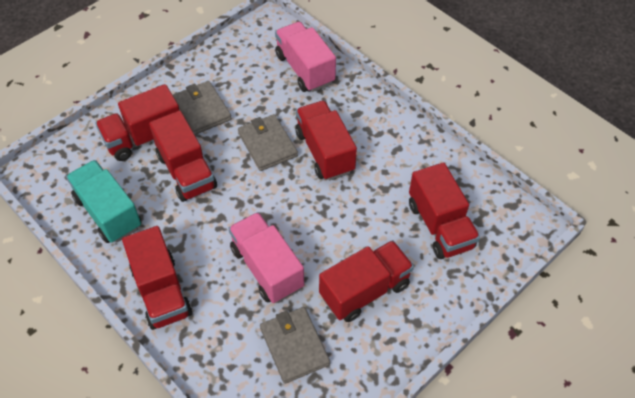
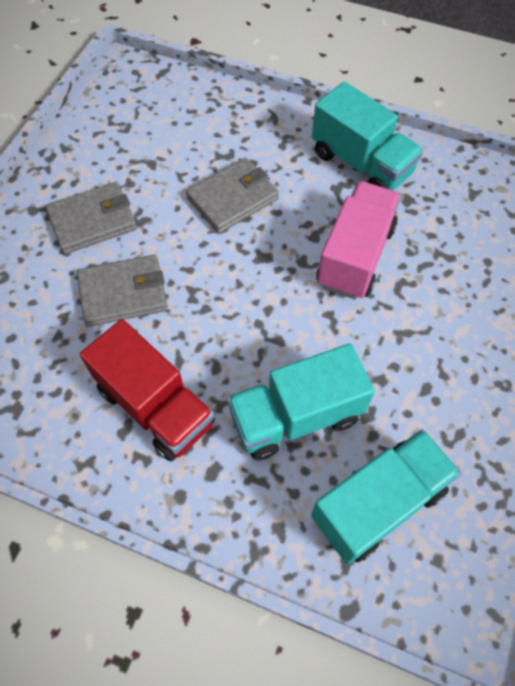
pink truck: [228,212,304,303] [275,22,336,92] = 2 -> [317,181,401,299] = 1
red truck: [95,84,180,161] [122,226,192,330] [149,111,217,202] [295,101,357,180] [319,240,414,322] [409,162,480,259] = 6 -> [80,319,215,462] = 1
turquoise truck: [66,160,141,243] = 1 -> [227,344,375,460] [311,429,461,564] [312,82,423,190] = 3

